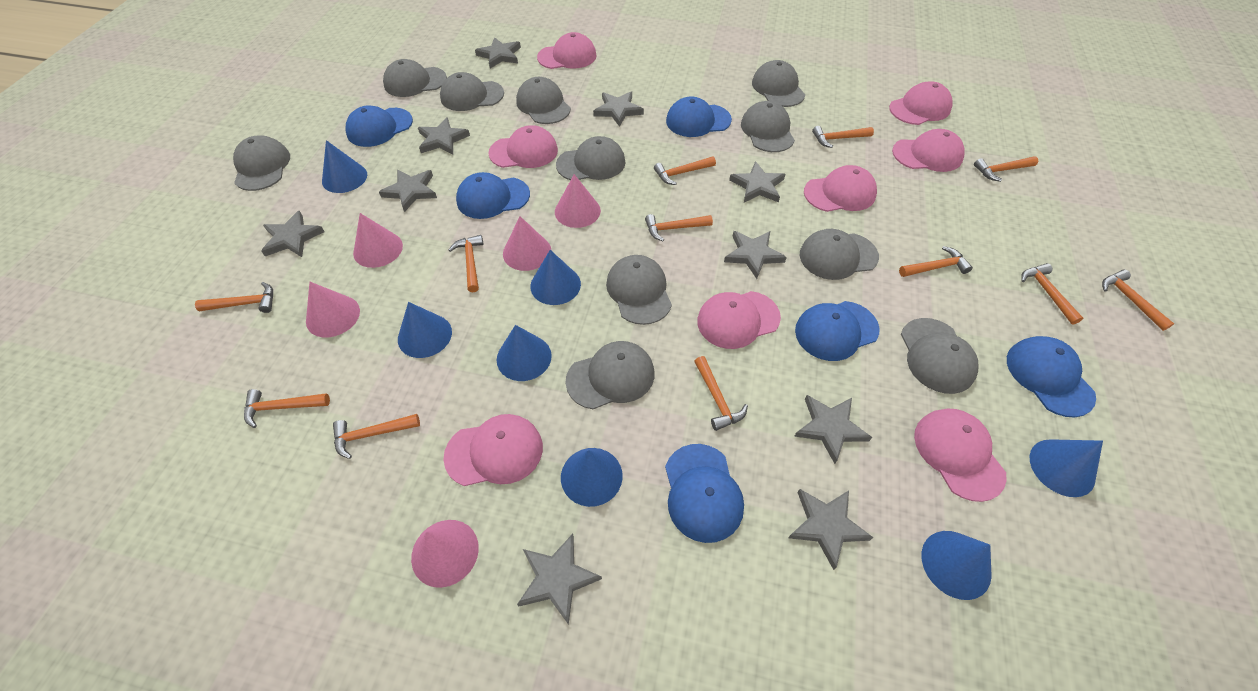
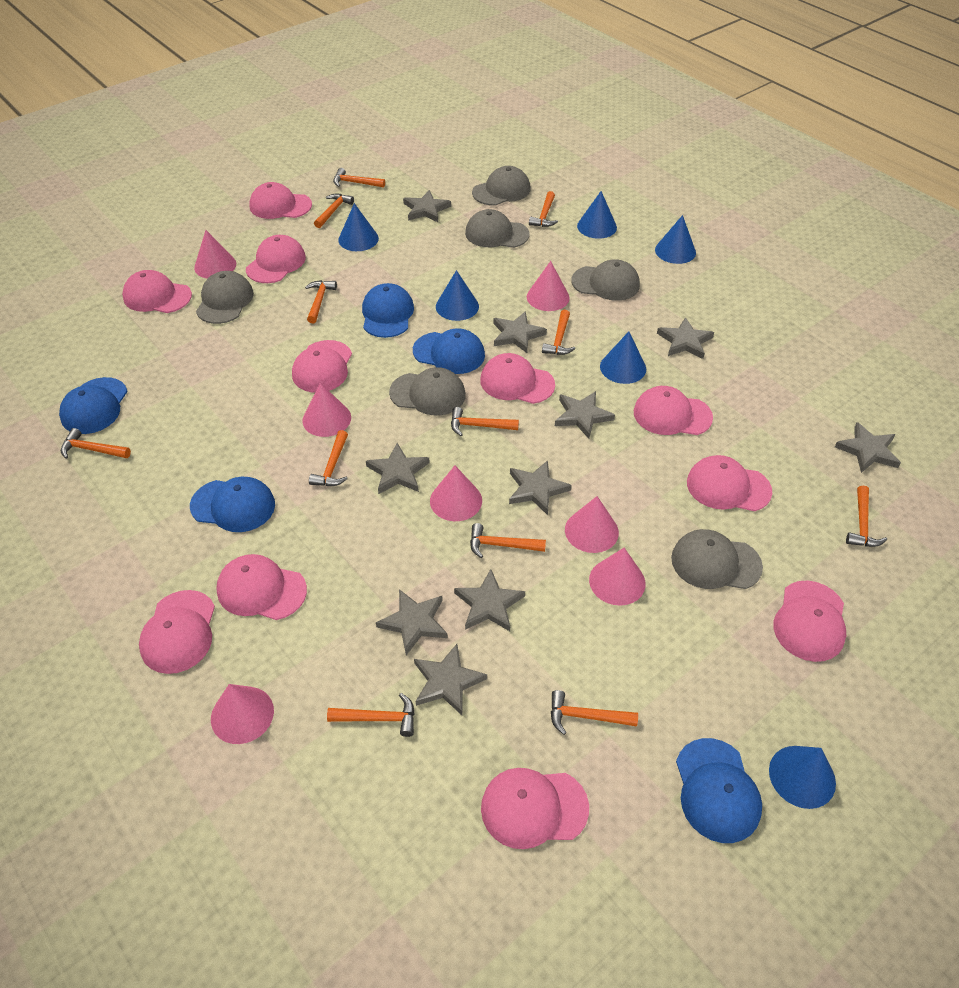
blue cap: [346,106,413,147] [456,172,530,219] [665,444,744,543] [666,96,732,137] [795,301,880,361] [1007,336,1096,417] = 6 -> [59,377,128,434] [190,477,275,532] [362,283,414,338] [413,328,485,374] [676,738,762,843] = 5
blue cone: [322,140,367,193] [398,302,452,358] [497,325,552,381] [530,250,581,305] [561,448,623,507] [922,531,992,600] [1030,439,1103,497] = 7 -> [338,203,379,251] [436,270,479,321] [577,191,617,239] [600,332,646,384] [655,215,696,264] [769,746,836,809] = 6
grey cap: [233,136,290,191] [383,59,447,97] [440,72,504,111] [516,77,571,124] [556,136,626,180] [566,341,655,409] [606,255,672,325] [741,101,795,152] [752,60,805,107] [800,229,879,280] [901,318,978,394] = 11 -> [196,271,254,324] [389,367,466,415] [465,209,530,248] [472,166,531,206] [571,259,640,301] [671,529,763,589] = 6
pink cap: [444,414,543,486] [488,125,558,168] [537,32,597,69] [697,291,781,349] [804,165,877,212] [889,81,953,125] [892,129,965,172] [914,409,1007,502] = 8 -> [122,270,192,313] [139,590,215,674] [216,554,307,620] [246,235,306,283] [249,182,312,219] [292,340,352,393] [480,353,555,404] [481,768,589,849] [634,386,713,435] [687,455,772,511] [774,581,846,662] = 11
pink cone: [306,282,360,337] [353,213,403,268] [411,520,479,588] [503,216,551,271] [555,174,601,228] = 5 -> [194,230,236,279] [211,684,274,744] [302,383,351,437] [430,466,482,521] [527,261,570,311] [565,496,619,553] [589,548,646,606] = 7

